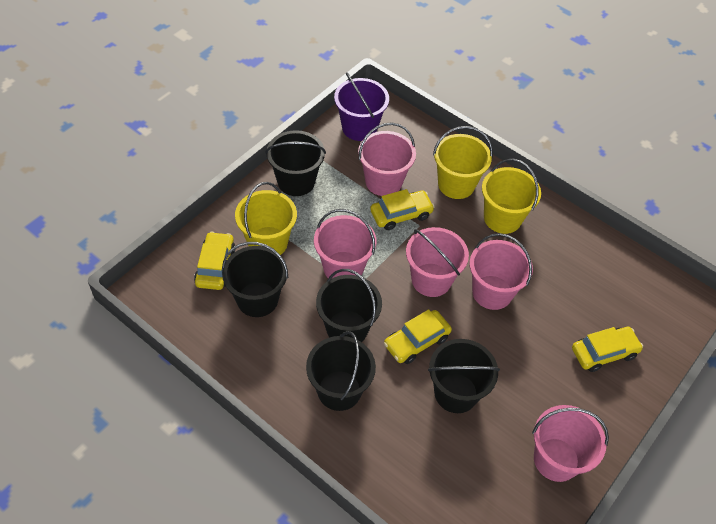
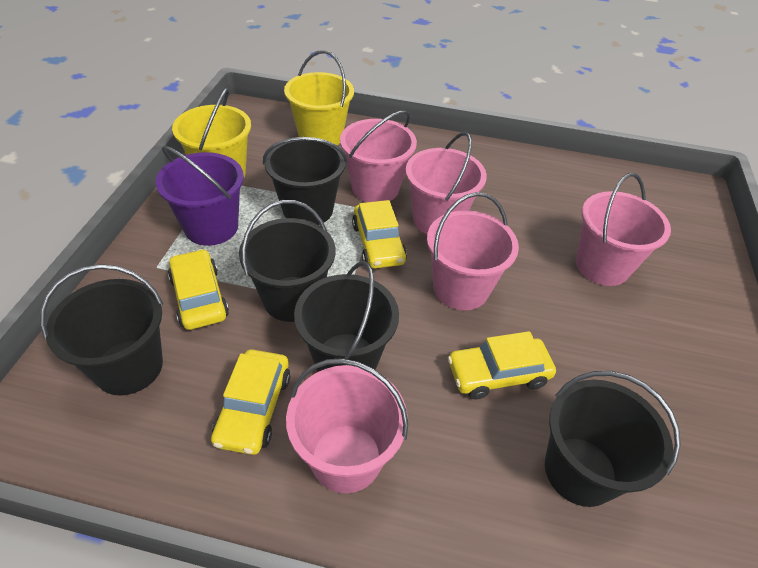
yellow bucket: [235,182,297,255] [433,126,493,199] [482,159,541,234] = 3 -> [172,87,251,178] [284,50,354,145] = 2

